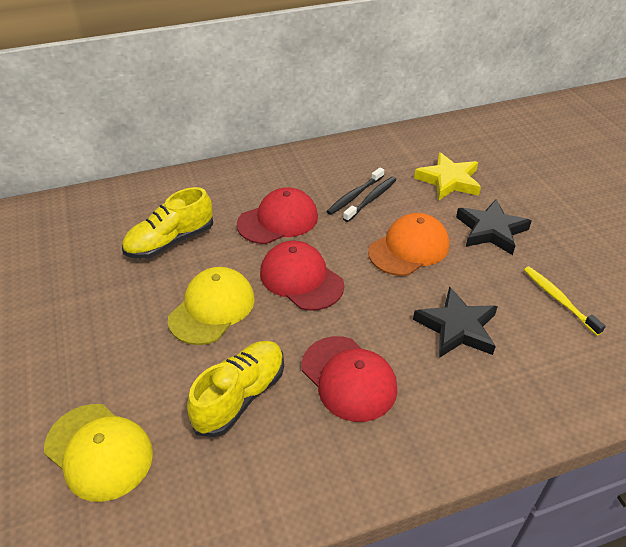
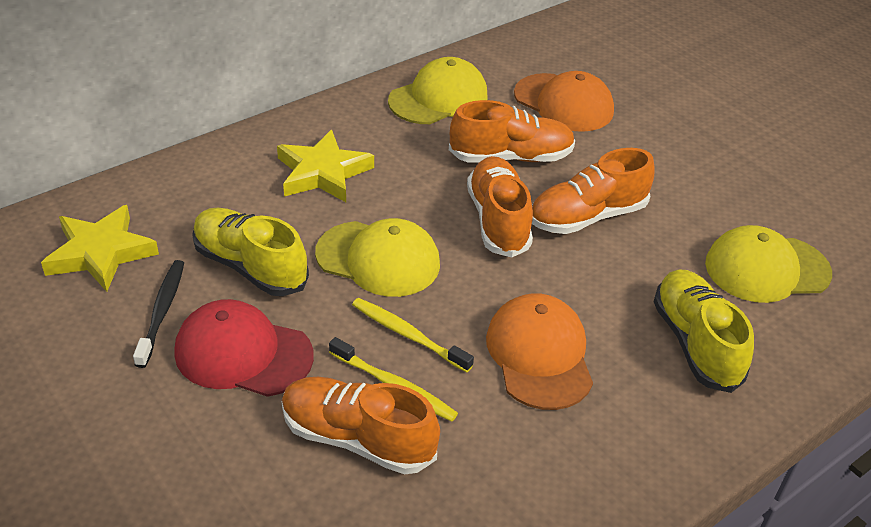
black star: [413,286,498,358] [456,199,532,255] = 2 -> none = 0
black toothbrush: [326,167,384,215] [343,176,397,222] = 2 -> [133,260,184,368] = 1
orange cap: [368,213,449,276] = 1 -> [486,293,593,410] [514,71,614,132] = 2
orange shoe: none = 0 -> [282,377,440,475] [449,100,575,163] [467,156,533,258] [532,148,655,234] = 4
red cap: [237,187,318,244] [260,241,344,311] [302,336,397,422] = 3 -> [175,299,314,397] = 1
yellow cap: [44,404,153,502] [168,267,255,345] = 2 -> [315,218,440,297] [388,57,487,124] [705,225,832,303] = 3
yellow star: [414,152,481,200] = 1 -> [41,205,159,292] [277,130,374,202] = 2
yellow toothbrush: [524,267,606,336] = 1 -> [329,337,458,422] [352,298,474,372] = 2

